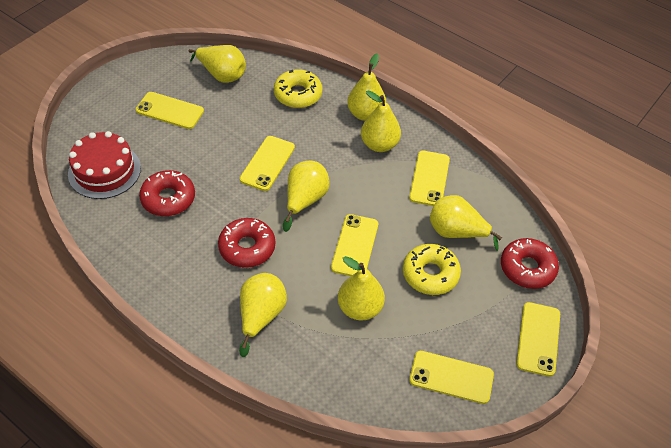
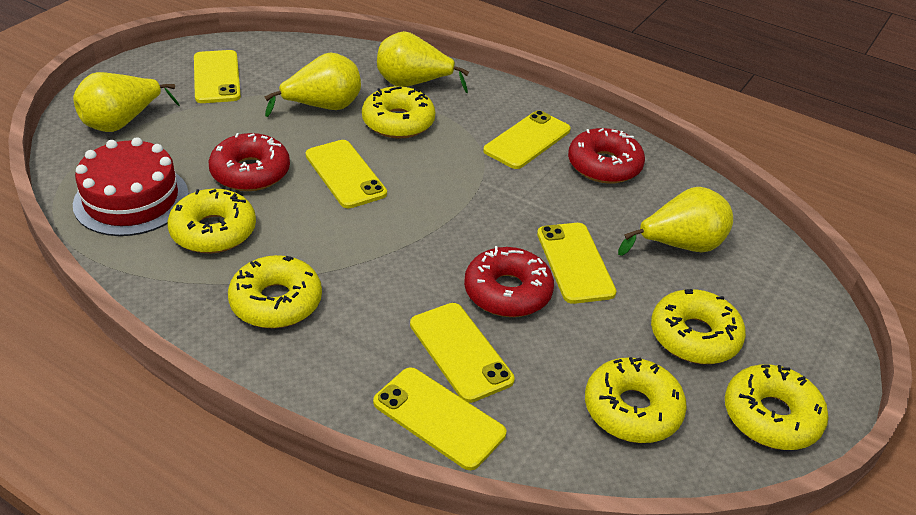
yellow donut: [274,69,322,108] [403,244,461,295] = 2 -> [167,189,256,253] [228,255,322,328] [362,86,435,138] [585,357,687,443] [651,289,746,364] [725,364,828,450] = 6
yellow pear: [188,45,246,83] [239,273,287,357] [283,161,330,232] [338,256,385,320] [347,53,386,121] [361,90,401,152] [430,195,502,251] = 7 -> [73,72,180,132] [264,52,361,117] [377,31,469,93] [618,187,733,256] = 4

